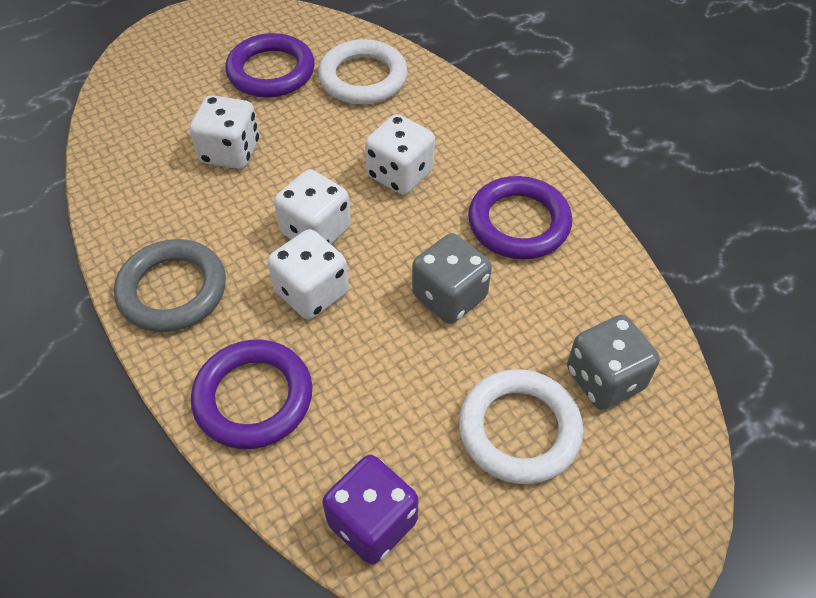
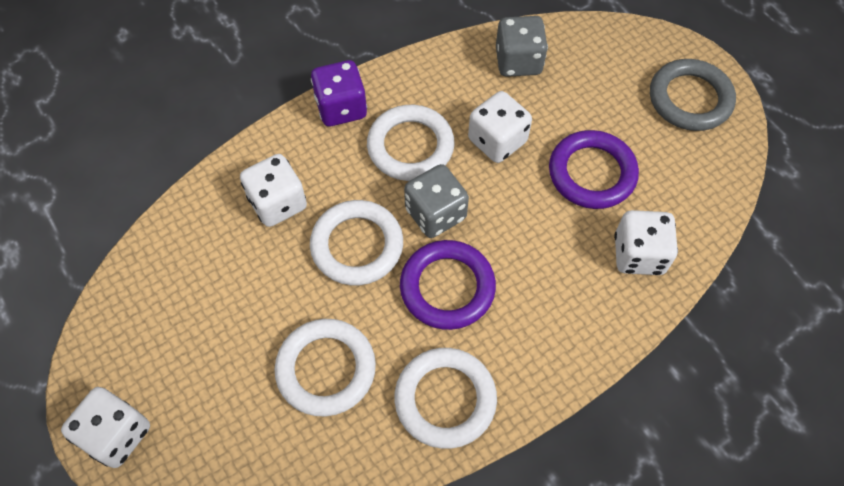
purple ring: [191,340,312,449] [225,33,315,98] [468,176,572,259] = 3 -> [400,240,496,330] [549,130,639,209] = 2
white ring: [318,39,408,104] [459,369,583,484] = 2 -> [275,319,376,416] [310,200,403,285] [367,105,455,181] [394,348,497,449] = 4

